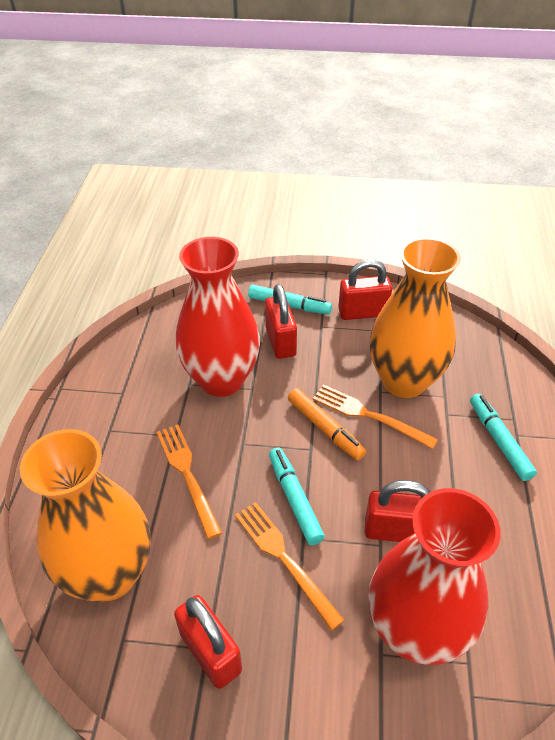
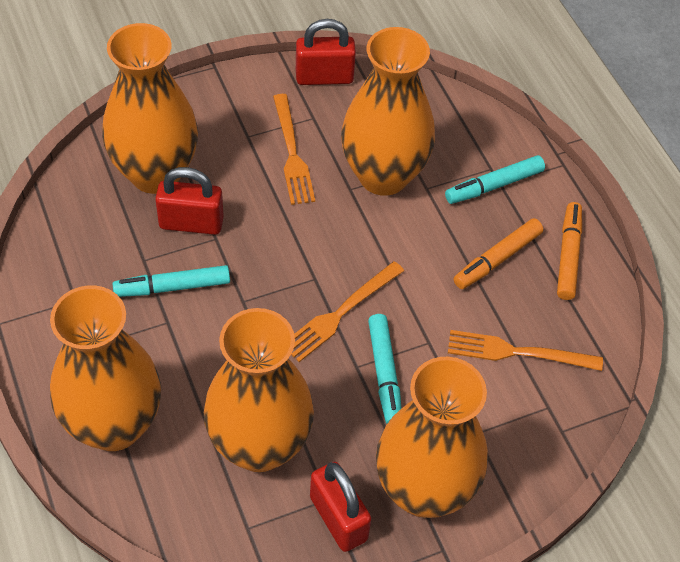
orange marker: [288,388,366,461] = 1 -> [454,218,543,289] [557,202,582,300] = 2
orange vase: [20,429,151,601] [370,237,461,398] = 2 -> [50,285,161,451] [102,23,198,194] [204,308,314,472] [341,27,435,196] [376,357,488,518] = 5
red padlock: [174,595,242,689] [265,284,297,359] [338,259,392,320] [365,480,430,542] = 4 -> [155,167,224,235] [296,19,356,85] [310,462,371,552] = 3
red vase: [176,237,260,397] [368,488,501,665] = 2 -> none = 0

